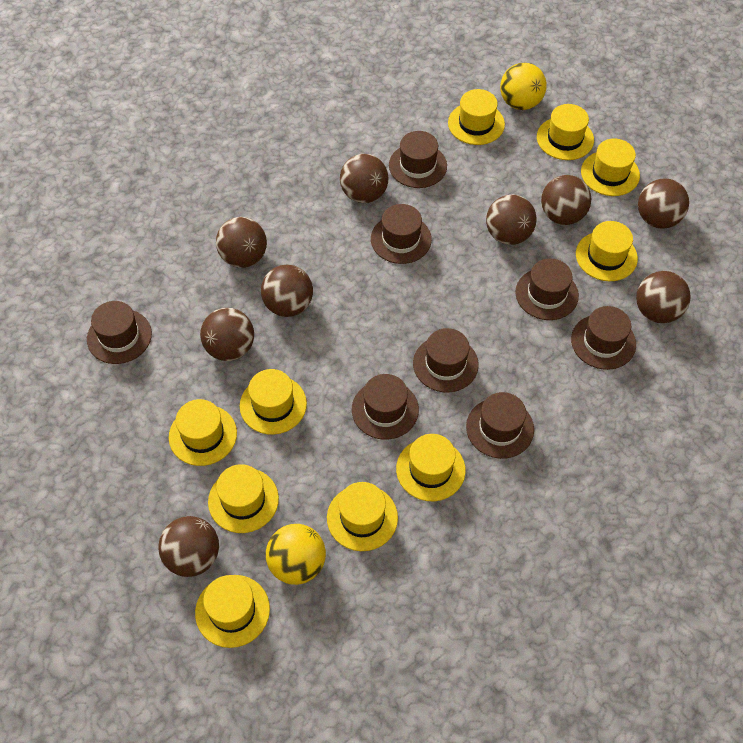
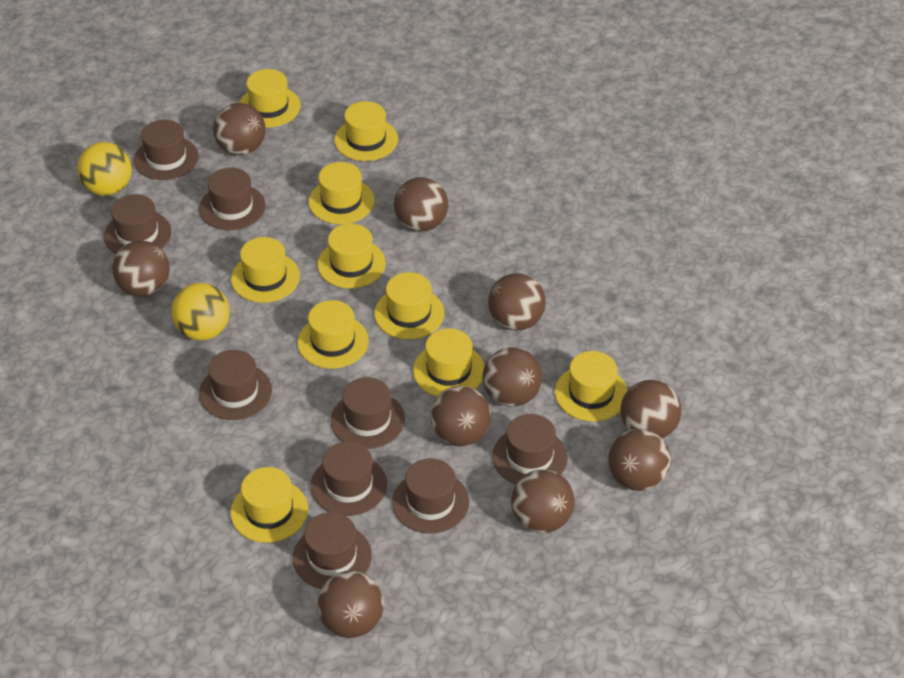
brown ball: [158,516,219,577] [200,308,254,361] [216,217,267,268] [261,265,313,317] [340,154,388,203] [486,194,536,245] [541,175,591,225] [636,271,691,323] [638,178,689,229] = 9 -> [112,240,170,297] [213,103,266,155] [317,571,384,638] [394,177,448,232] [430,386,491,447] [483,347,542,407] [488,273,546,331] [511,469,575,533] [608,429,671,491] [621,380,681,438] = 10
brown hat: [87,301,152,364] [352,374,419,440] [371,204,432,264] [389,131,447,188] [413,328,479,392] [466,392,534,459] [515,258,579,320] [571,306,636,370] = 8 -> [104,194,171,254] [134,120,199,180] [199,168,266,230] [199,350,272,420] [293,512,372,589] [311,442,387,516] [331,377,405,449] [392,458,469,534] [492,414,568,485] = 9

